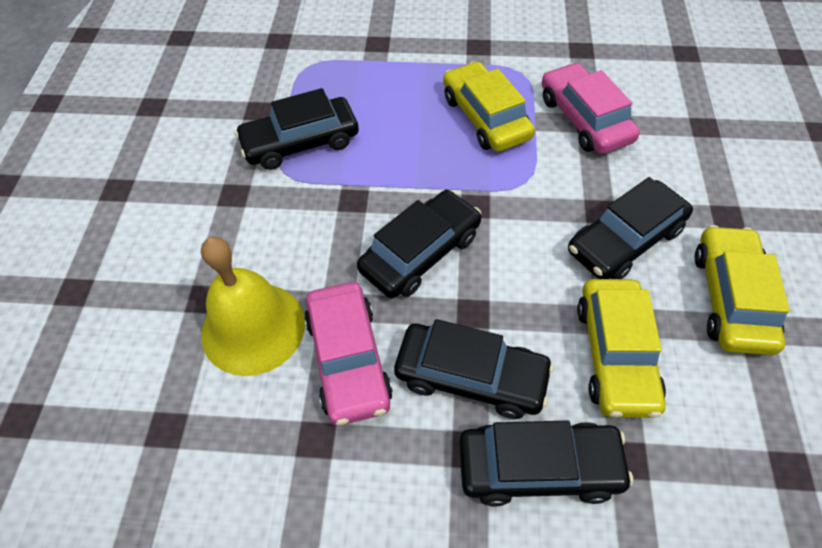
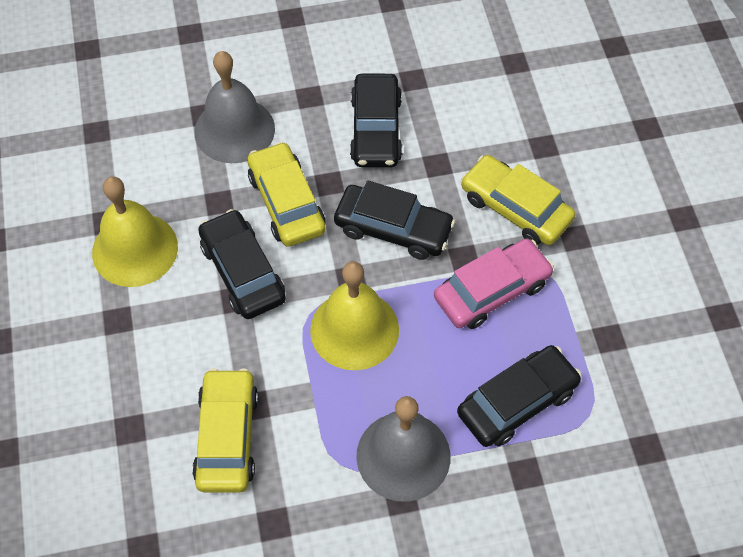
black car: [235,88,359,170] [357,190,481,298] [394,319,554,419] [459,420,633,507] [568,177,693,279] = 5 -> [198,209,286,319] [334,181,455,260] [350,74,403,167] [457,345,582,447] = 4
grey bell: none = 0 -> [194,51,275,163] [356,396,451,502] = 2
pink car: [304,282,393,425] [542,63,640,154] = 2 -> [434,238,554,329] = 1
yellow bell: [201,237,305,376] = 1 -> [92,177,178,287] [310,261,399,370] = 2

